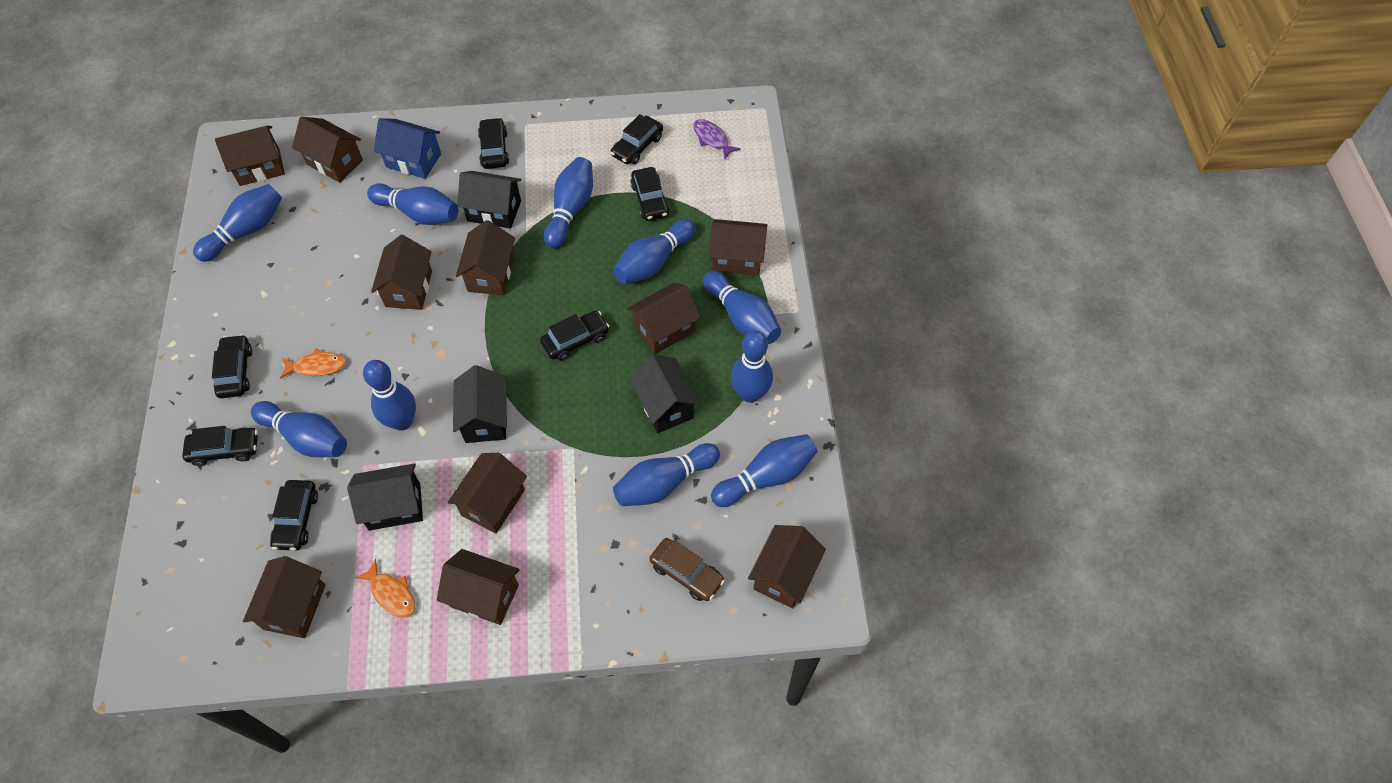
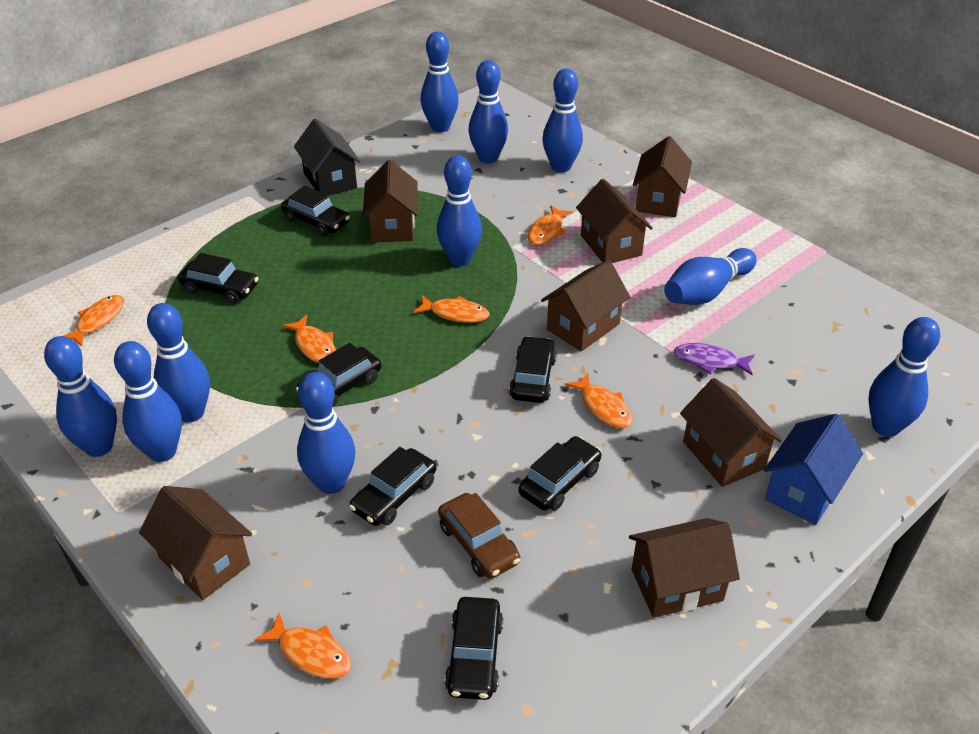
black house: [347,463,423,531] [453,365,507,443] [457,171,521,229] [629,354,700,433] = 4 -> [294,118,361,195] = 1
brown house: [215,126,285,186] [243,556,326,638] [292,117,363,183] [371,235,432,310] [437,549,519,625] [447,453,527,533] [456,220,515,295] [627,283,701,354] [709,219,767,276] [748,525,826,608] = 10 -> [139,486,252,600] [363,160,418,242] [541,260,630,351] [576,179,653,263] [629,518,740,618] [633,136,692,217] [680,378,782,487] = 7
orange fish: [280,348,346,379] [355,559,415,618] = 2 -> [63,295,124,347] [255,613,351,679] [282,315,336,363] [413,295,490,323] [528,205,573,245] [565,373,632,428] = 6

